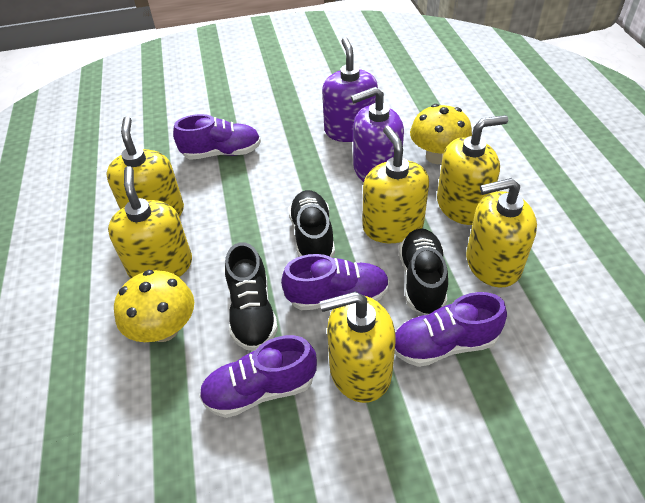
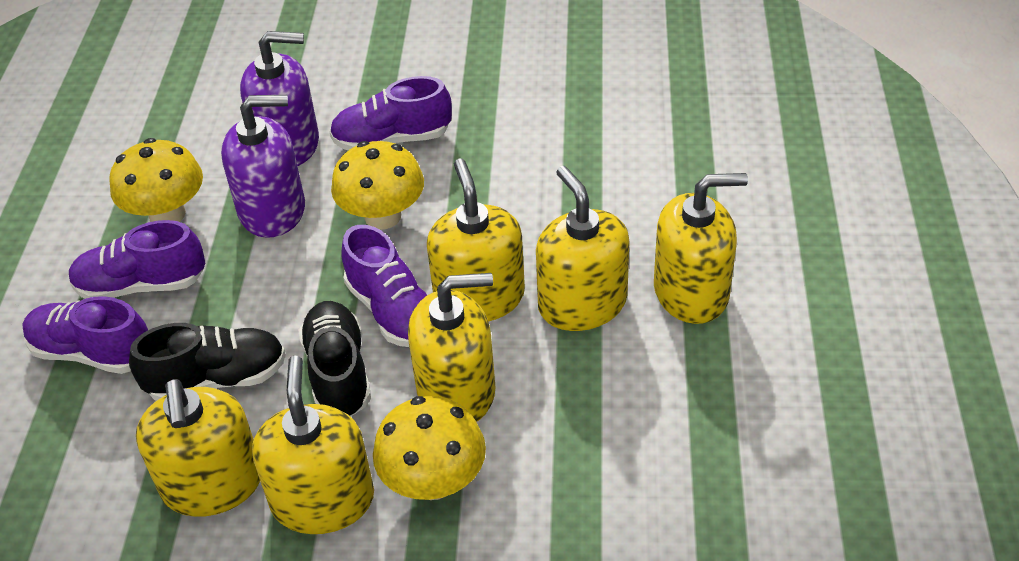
black shoe: [225,242,278,351] [288,190,335,258] [399,229,448,315] = 3 -> [129,323,286,401] [299,301,371,417] = 2
yellow mushroom: [114,270,194,342] [410,104,472,164] = 2 -> [109,138,203,222] [331,141,424,230] [373,396,486,500] = 3

